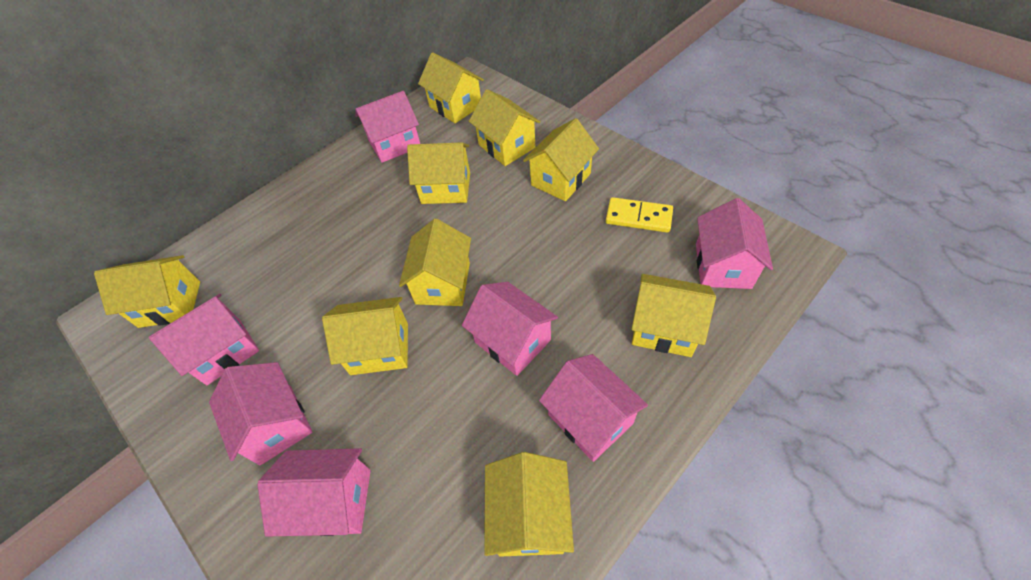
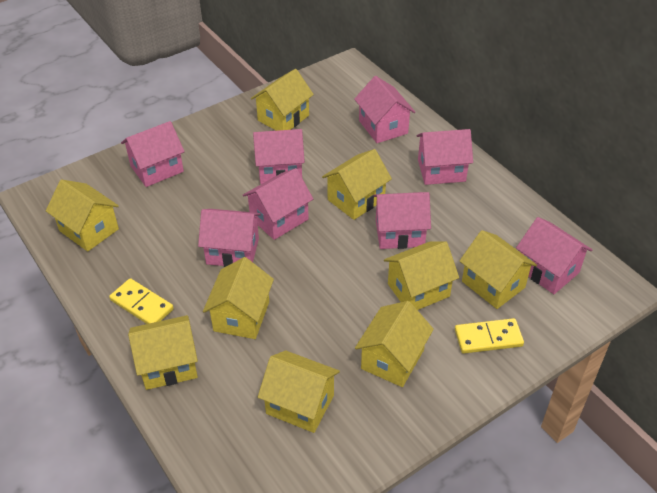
pink house: [149,294,259,385] [209,362,312,465] [257,448,371,537] [356,91,420,163] [462,282,558,376] [539,354,648,462] [696,198,773,289] = 7 -> [121,121,185,187] [198,209,261,267] [243,168,313,240] [253,129,305,184] [354,76,415,143] [373,192,431,249] [416,129,473,185] [516,217,592,294] = 8
yellow domino: [606,197,673,233] = 1 -> [109,278,174,324] [455,318,524,354] = 2

